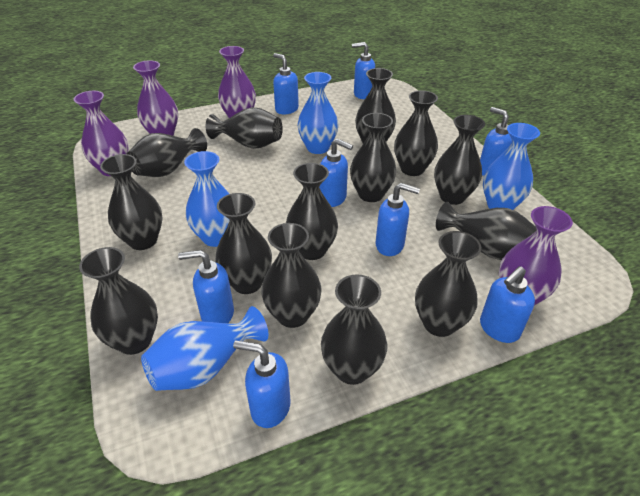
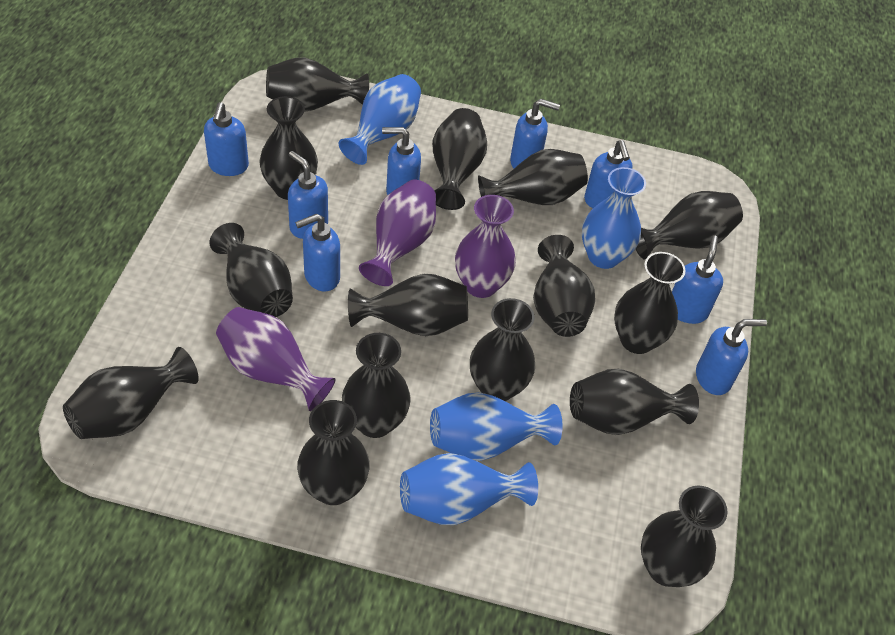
black vase: [79,247,158,355] [100,154,163,250] [127,128,207,177] [206,107,283,149] [215,193,272,294] [261,223,322,328] [286,163,338,260] [321,274,387,385] [350,113,397,202] [355,68,396,143] [394,90,438,176] [415,231,481,337] [434,115,485,205] [436,202,537,260] = 14 -> [63,347,199,439] [209,223,293,317] [259,96,318,200] [266,58,369,111] [297,400,370,505] [342,333,411,438] [348,274,468,336] [432,108,487,210] [470,298,535,401] [478,149,588,205] [533,235,595,337] [570,369,699,435] [614,252,686,354] [636,191,743,260] [641,486,727,587] = 15
purple vase: [73,91,128,176] [133,60,178,136] [218,46,256,118] [499,206,573,305] = 4 -> [216,307,336,411] [359,180,436,286] [455,195,516,298] = 3

